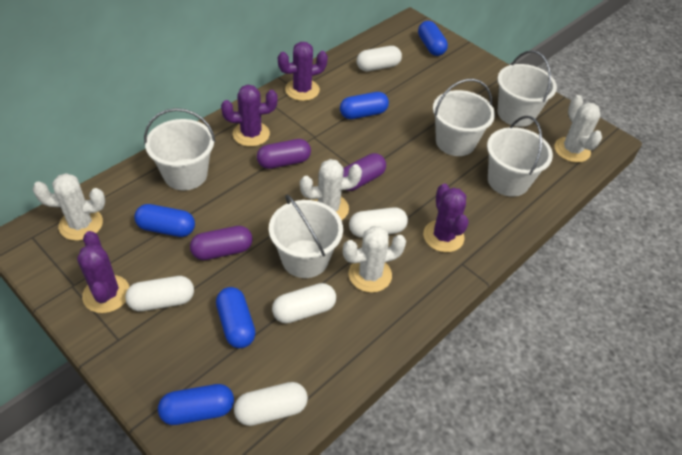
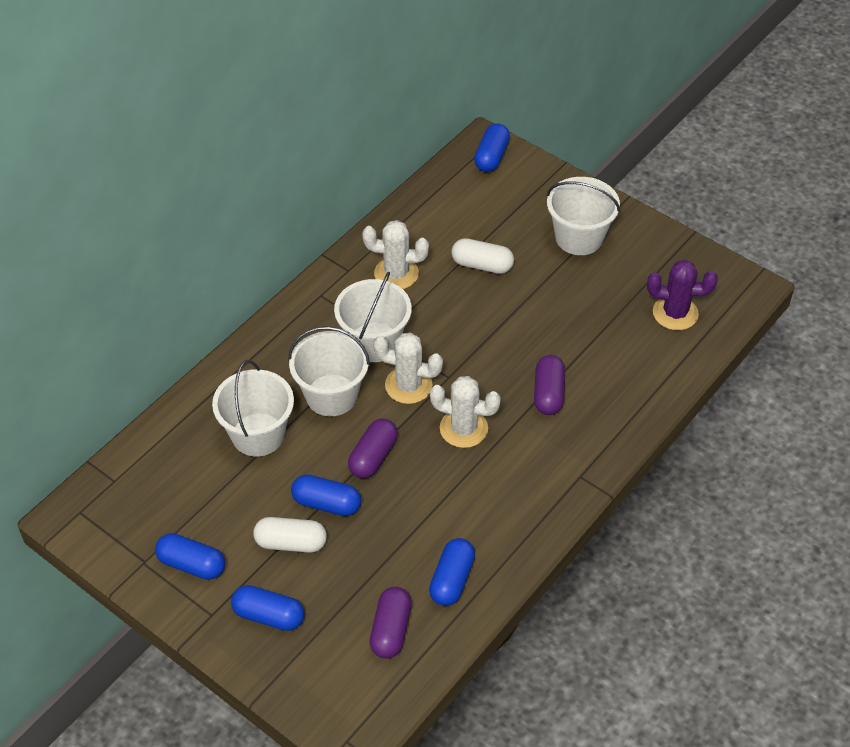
purple cactus: [77,231,129,313] [221,85,278,147] [278,42,328,101] [423,184,469,252] = 4 -> [647,260,718,330] = 1
white bucket: [144,108,216,190] [269,194,343,278] [433,79,495,156] [487,116,553,197] [497,50,557,127] = 5 -> [212,360,294,457] [288,326,370,416] [334,271,412,362] [547,177,620,255] = 4
white cactus: [32,173,105,241] [300,159,362,220] [343,226,406,293] [554,95,602,163] = 4 -> [362,220,429,289] [373,332,443,404] [430,376,501,448] = 3
white capsule: [125,276,194,311] [234,382,308,426] [272,283,336,324] [349,207,408,237] [357,46,402,71] = 5 -> [253,517,327,553] [451,238,514,274] = 2

